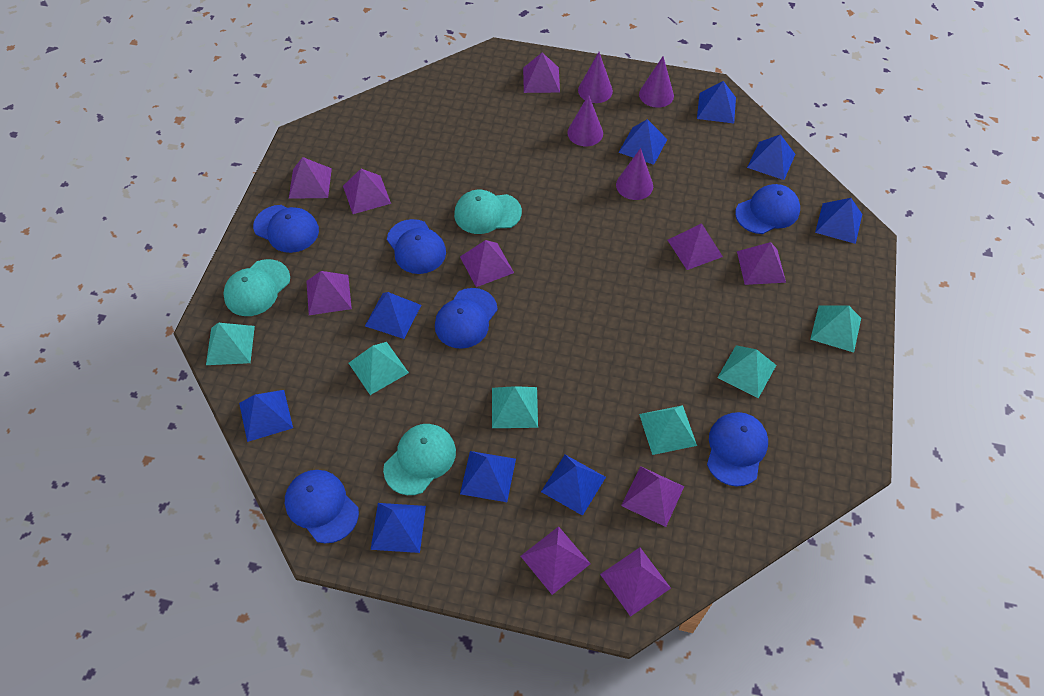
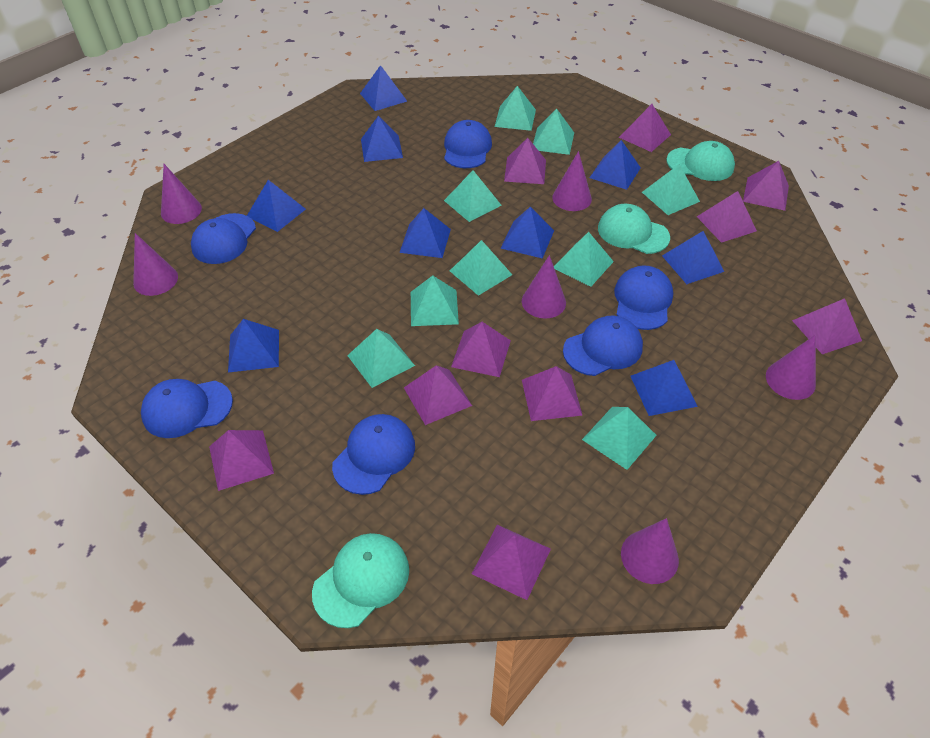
purple cone: [567,94,603,146] [578,52,613,103] [616,148,653,200] [639,56,674,108] = 4 -> [133,233,178,296] [161,164,202,224] [522,255,566,319] [552,151,592,211] [621,518,679,584] [766,335,816,400] = 6
turquoise pyramid: [206,323,255,365] [349,342,409,395] [492,386,538,428] [639,405,697,455] [717,345,776,398] [810,305,861,353] = 6 -> [347,329,415,388] [411,275,459,326] [444,170,502,222] [450,240,512,296] [495,86,536,131] [533,108,574,155] [554,232,614,287] [582,407,657,470] [642,164,700,215] = 9

